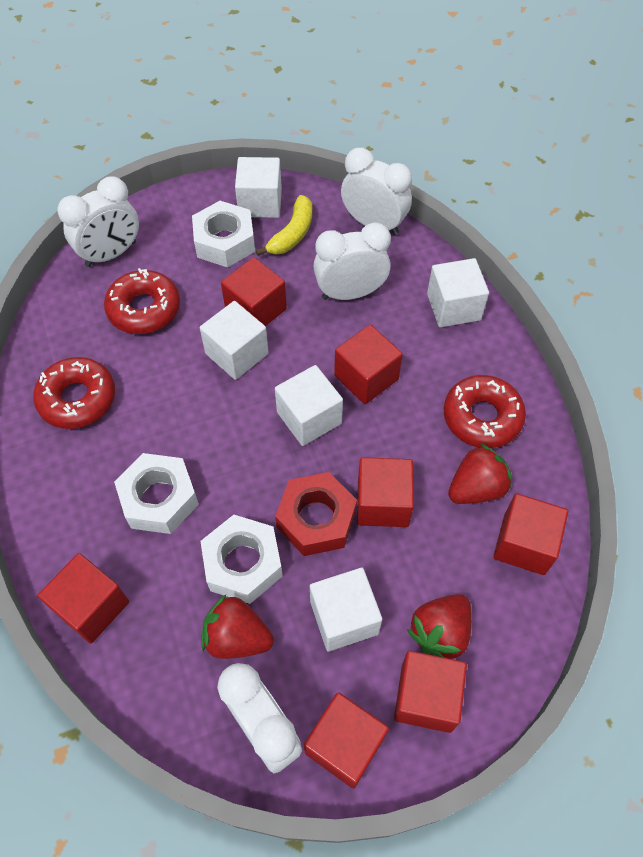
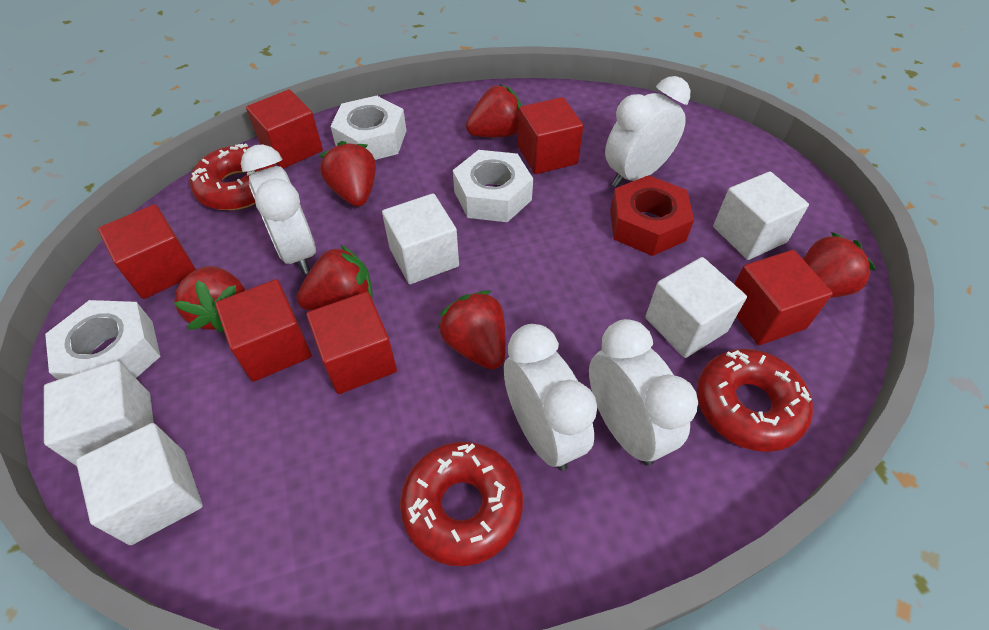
red cube: [38,553,129,644] [221,257,287,326] [304,692,389,789] [334,324,403,404] [357,457,414,527] [394,651,467,733] [493,493,568,575] = 7 -> [98,204,196,299] [215,279,312,382] [246,89,323,169] [306,292,397,394] [518,97,583,174] [734,250,833,345] = 6
red strawberry: [202,595,274,659] [407,594,472,659] [448,444,512,504] = 3 -> [174,266,245,332] [297,244,372,311] [319,141,376,207] [438,290,506,369] [466,84,521,137] [803,232,876,298] = 6
yellow banana: [256,195,312,256] = 1 -> none = 0

